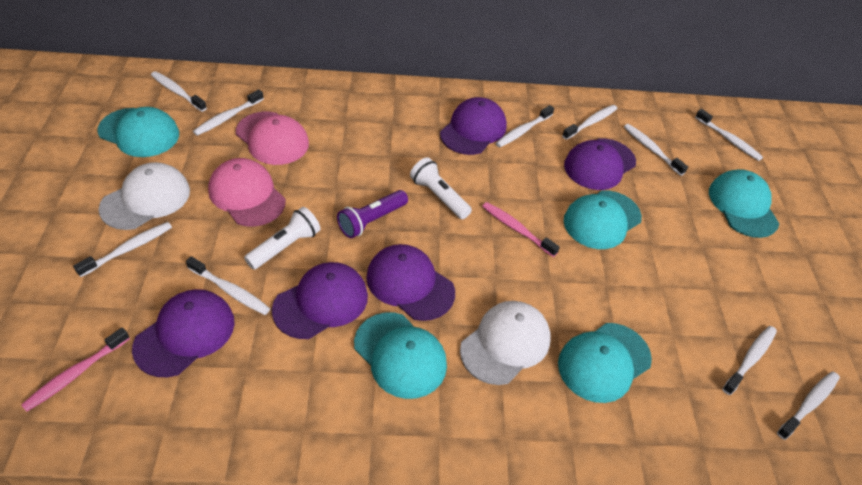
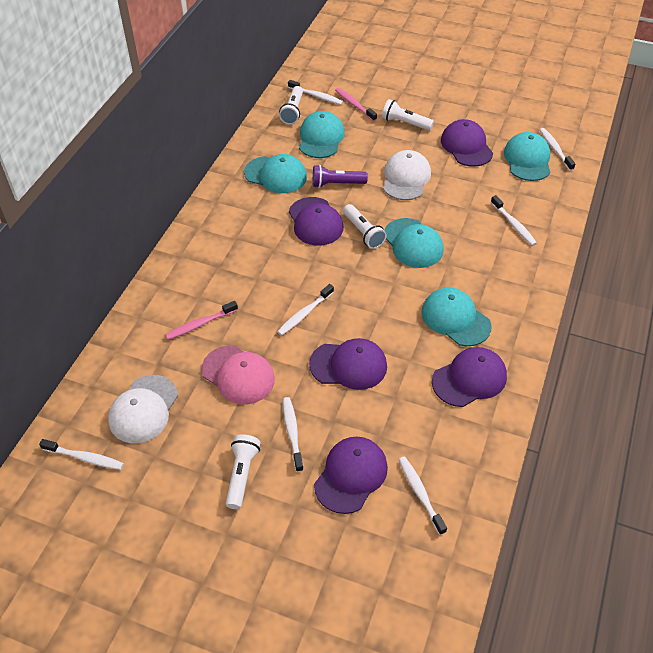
pink cap: [208,158,286,227] [236,112,309,165] = 2 -> [201,345,275,404] = 1
white flashlight: [244,207,321,270] [410,157,472,219] = 2 -> [226,434,260,509] [279,86,303,125] [343,204,387,249] [382,99,434,131] = 4
white toothbrush: [73,222,172,277] [151,71,207,112] [186,256,270,315] [193,89,264,136] [496,105,554,147] [562,105,618,140] [624,124,688,176] [695,109,763,161] [723,326,777,395] [777,371,840,440] = 10 -> [39,439,124,470] [277,284,334,336] [283,397,304,472] [288,80,343,105] [398,456,447,535] [491,195,537,246] [540,128,575,171] = 7

